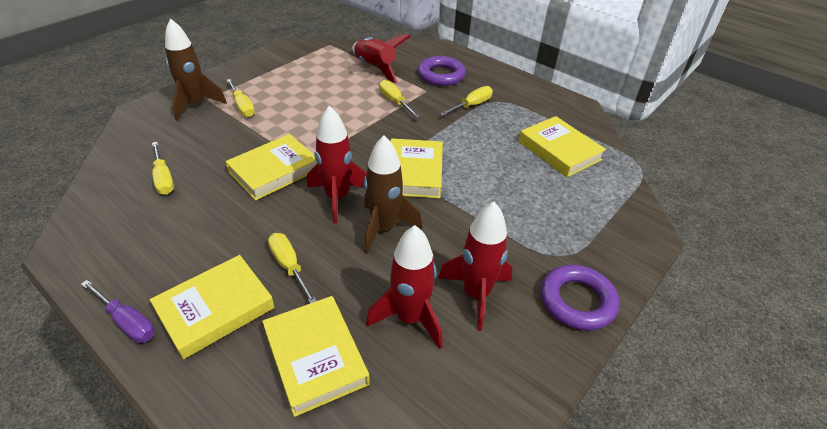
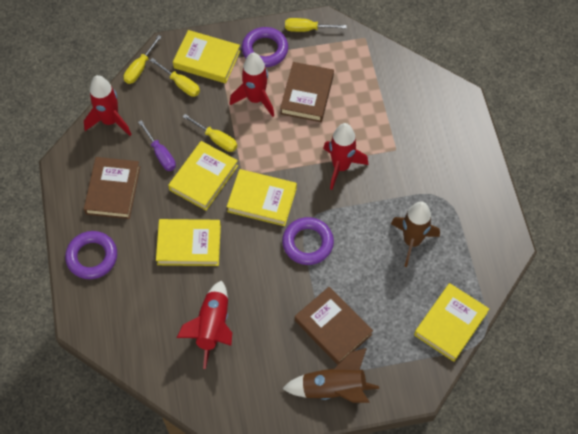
brown book: none = 0 -> [84,157,140,219] [280,62,334,122] [295,287,373,365] = 3
purple ring: [418,56,466,86] [541,265,619,331] = 2 -> [65,231,117,279] [242,27,288,67] [282,217,334,265] = 3
yellow screwdriver: [152,142,174,195] [226,79,255,117] [268,233,316,303] [379,80,420,118] [440,86,493,116] = 5 -> [124,35,162,84] [150,58,200,97] [183,114,237,152] [285,18,347,32] = 4

